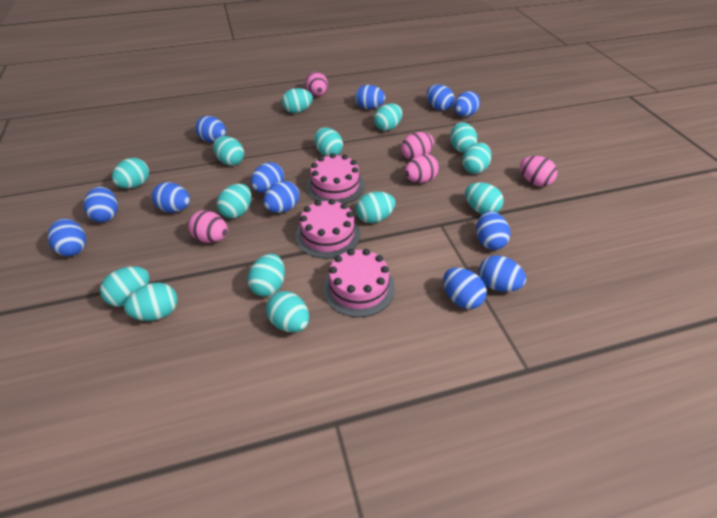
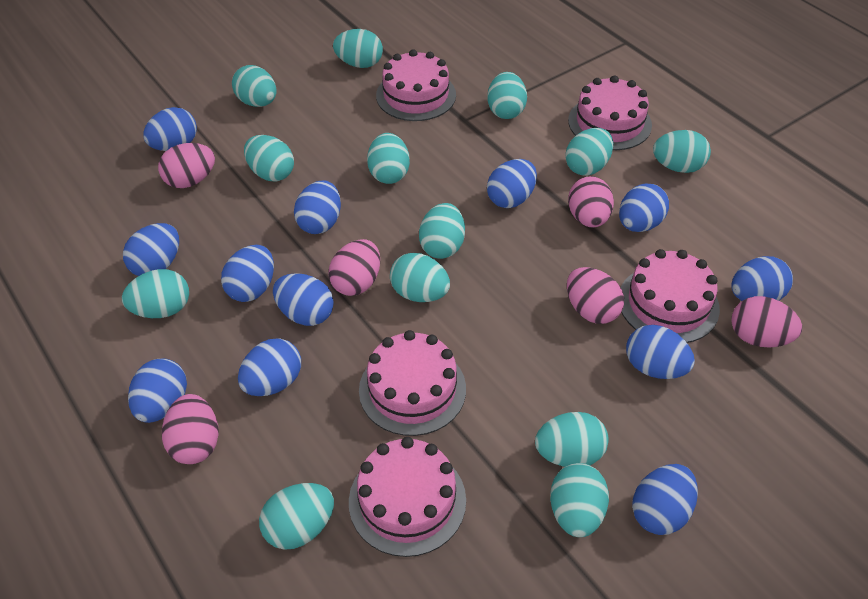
pink cake: [295,199,360,259] [306,153,365,204] [323,249,395,317] = 3 -> [349,437,466,557] [359,330,466,436] [376,49,456,121] [568,76,652,150] [621,249,720,343] = 5
pink egg: [188,210,228,243] [305,72,328,96] [401,132,434,160] [405,154,439,183] [520,156,558,187] = 5 -> [158,143,215,188] [162,394,219,464] [329,239,380,296] [567,267,624,324] [568,176,614,228] [731,296,802,347] = 6
turquoise egg: [100,266,149,307] [112,158,149,188] [124,283,178,321] [213,136,244,166] [217,184,251,218] [247,254,285,297] [266,291,309,332] [282,88,313,113] [314,128,343,156] [356,191,395,223] [374,103,402,131] [450,122,478,153] [462,143,492,174] [465,182,504,214] = 14 -> [122,269,189,318] [232,65,277,107] [244,135,294,182] [259,483,334,550] [333,29,383,68] [367,133,410,184] [390,253,450,302] [419,203,465,259] [487,72,527,119] [535,412,609,467] [550,463,609,537] [565,128,613,176] [653,130,711,173] = 13

